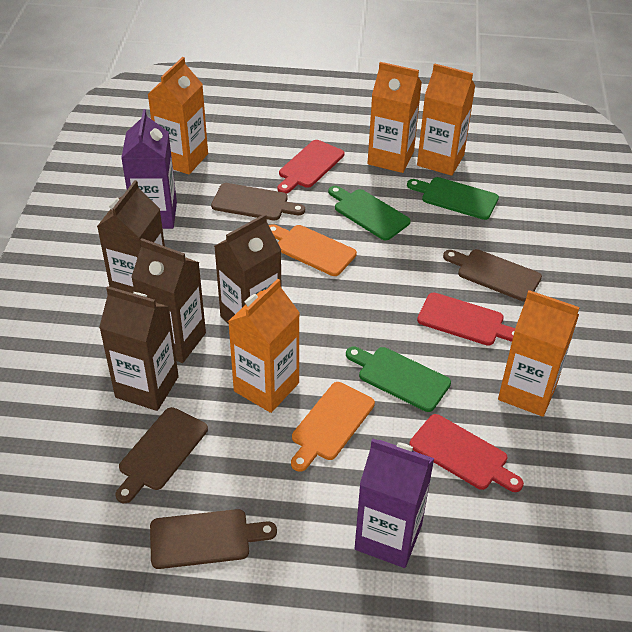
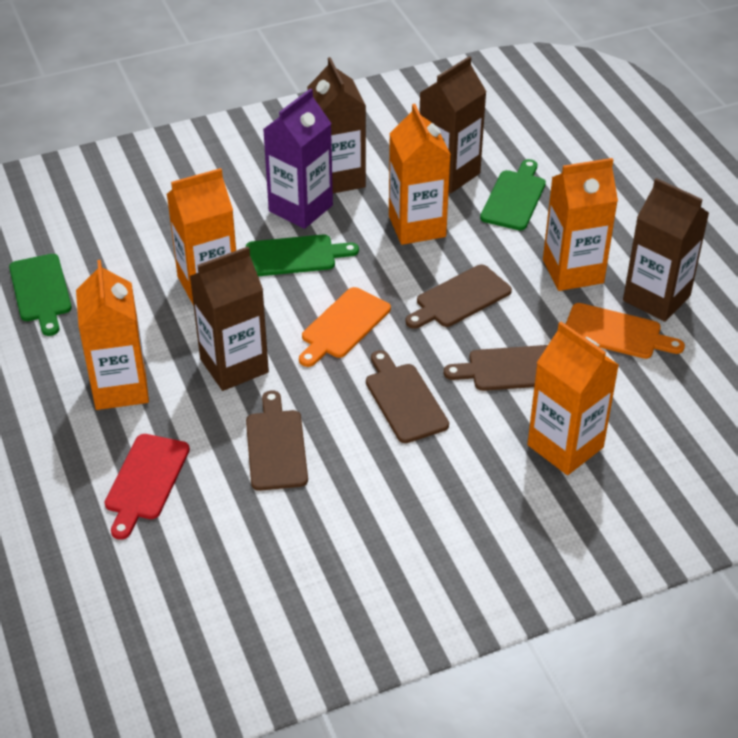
purple carton: [121,109,177,229] [355,439,434,568] = 2 -> [263,88,333,229] = 1
red cutting board: [278,140,344,194] [410,414,524,492] [417,292,515,346] = 3 -> [105,434,190,540] = 1

